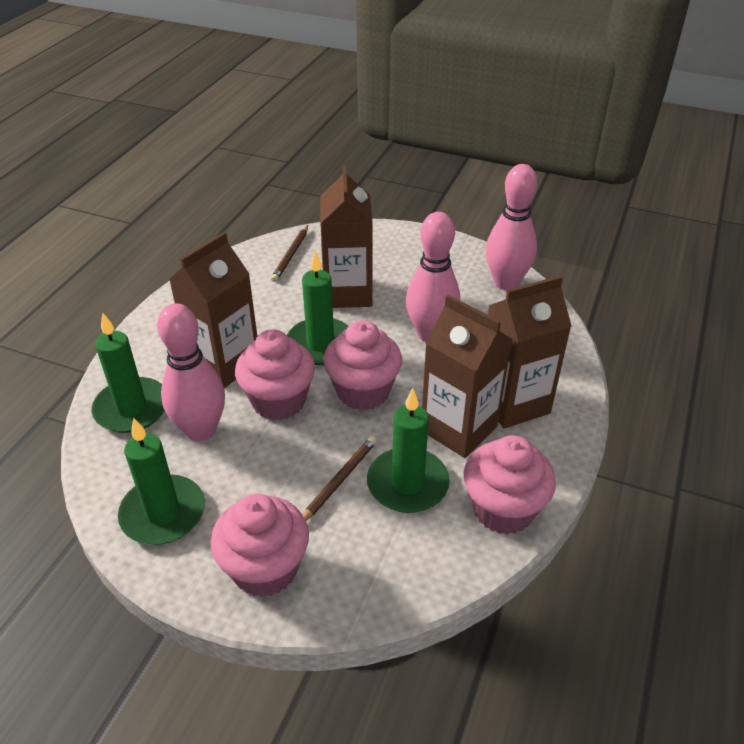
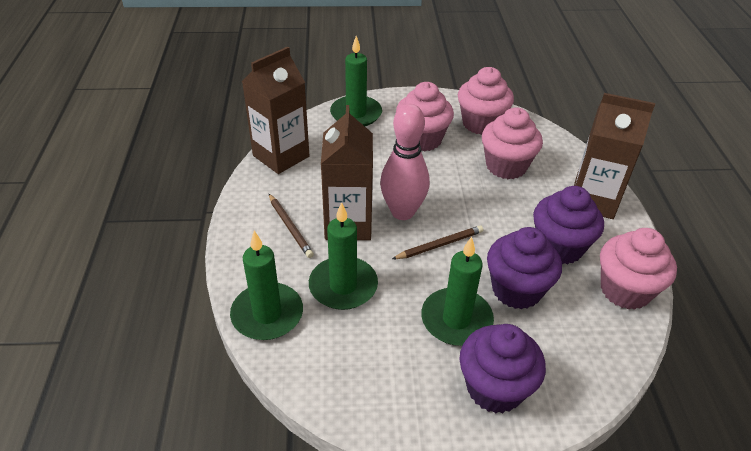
brown carton: [169,232,257,388] [320,165,373,308] [422,295,512,458] [488,275,572,429] = 4 -> [242,47,309,174] [321,105,373,240] [574,93,655,219] = 3
pink bowling pin: [157,303,225,442] [406,212,460,342] [486,164,537,290] = 3 -> [380,104,430,220] = 1
purple cupcake: none = 0 -> [459,324,546,413] [487,227,562,309] [533,186,604,264] = 3

